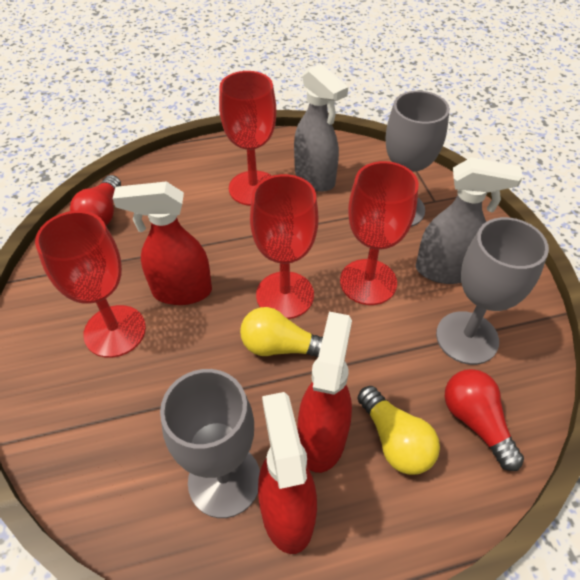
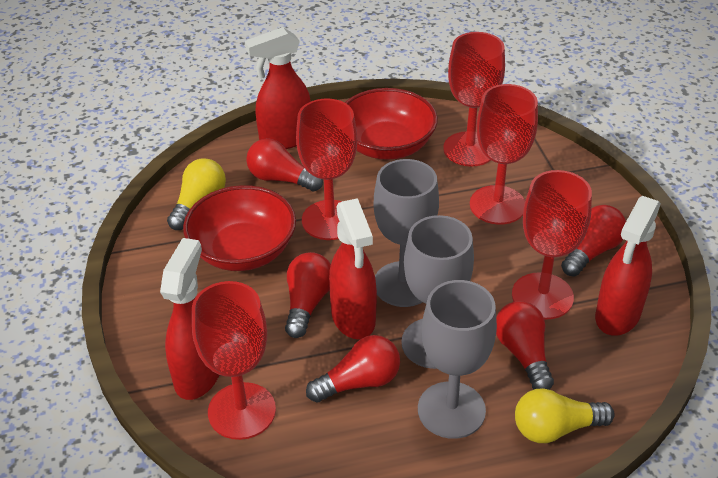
grey spray bottle: [294,64,348,192] [416,158,523,284] = 2 -> none = 0
red bowl: none = 0 -> [183,185,296,271] [345,88,438,160] = 2
red goblet: [35,211,146,358] [219,71,276,206] [250,174,318,319] [340,161,419,305] = 4 -> [192,281,276,440] [296,99,357,240] [443,32,505,167] [470,84,538,225] [512,170,592,320] = 5
red light bulb: [70,175,121,225] [445,369,524,471] = 2 -> [246,138,323,192] [285,252,331,338] [306,335,400,403] [496,301,554,390] [561,205,626,277] = 5
red spray bottle: [112,181,212,305] [258,392,317,554] [298,312,352,473] = 3 -> [160,238,219,400] [244,27,311,149] [329,198,377,339] [595,196,661,336] = 4

